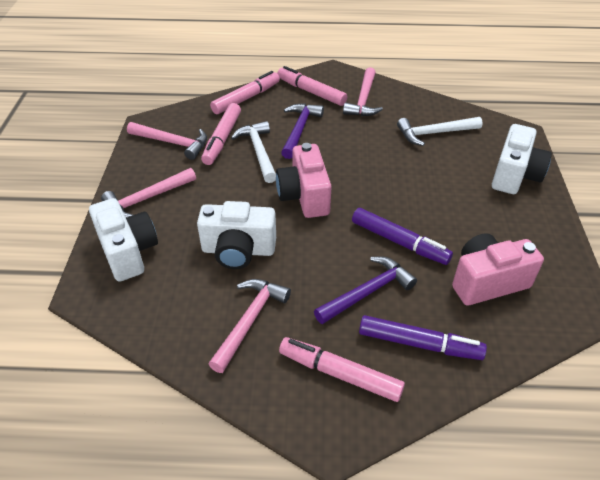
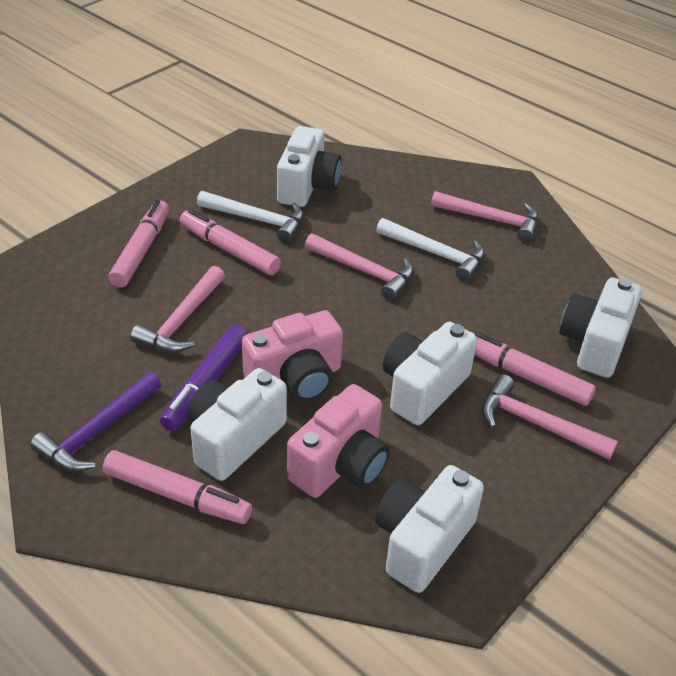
purple hammer: [281,103,324,159] [314,256,417,324] = 2 -> [30,372,162,472] = 1
purple marker: [352,208,453,265] [359,315,487,360] = 2 -> [160,325,248,431] = 1
white camera: [89,198,158,282] [197,201,276,269] [492,124,552,194] = 3 -> [187,368,287,481] [277,126,342,207] [375,465,484,593] [382,322,477,425] [559,277,642,378] = 5

